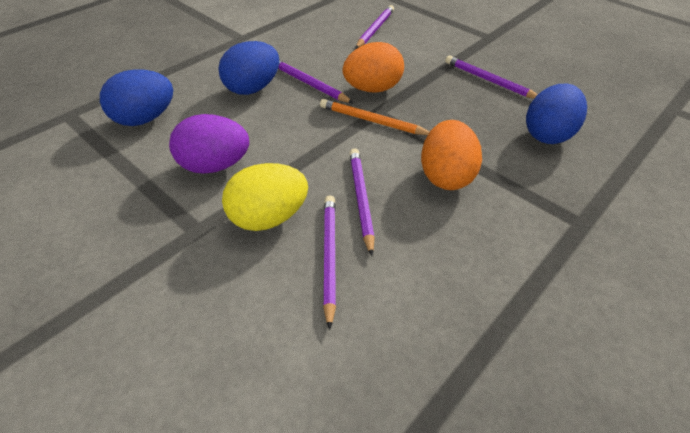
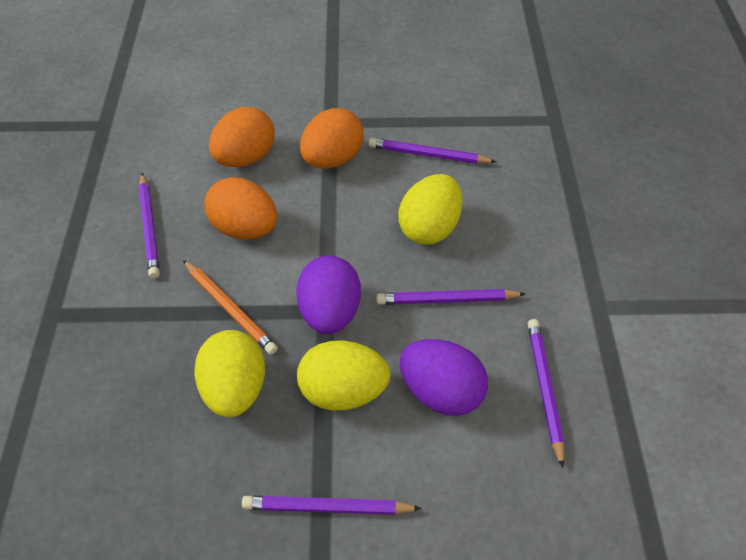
blue egg: [100,69,173,126] [218,41,279,95] [526,84,587,144] = 3 -> none = 0
orange egg: [342,42,404,93] [421,120,482,190] = 2 -> [204,177,278,239] [209,107,275,167] [300,108,364,169] = 3
purple egg: [169,114,249,174] = 1 -> [296,256,361,334] [400,339,488,416] = 2
yellow egg: [222,163,308,231] = 1 -> [194,330,265,417] [297,340,391,411] [398,174,463,245] = 3

